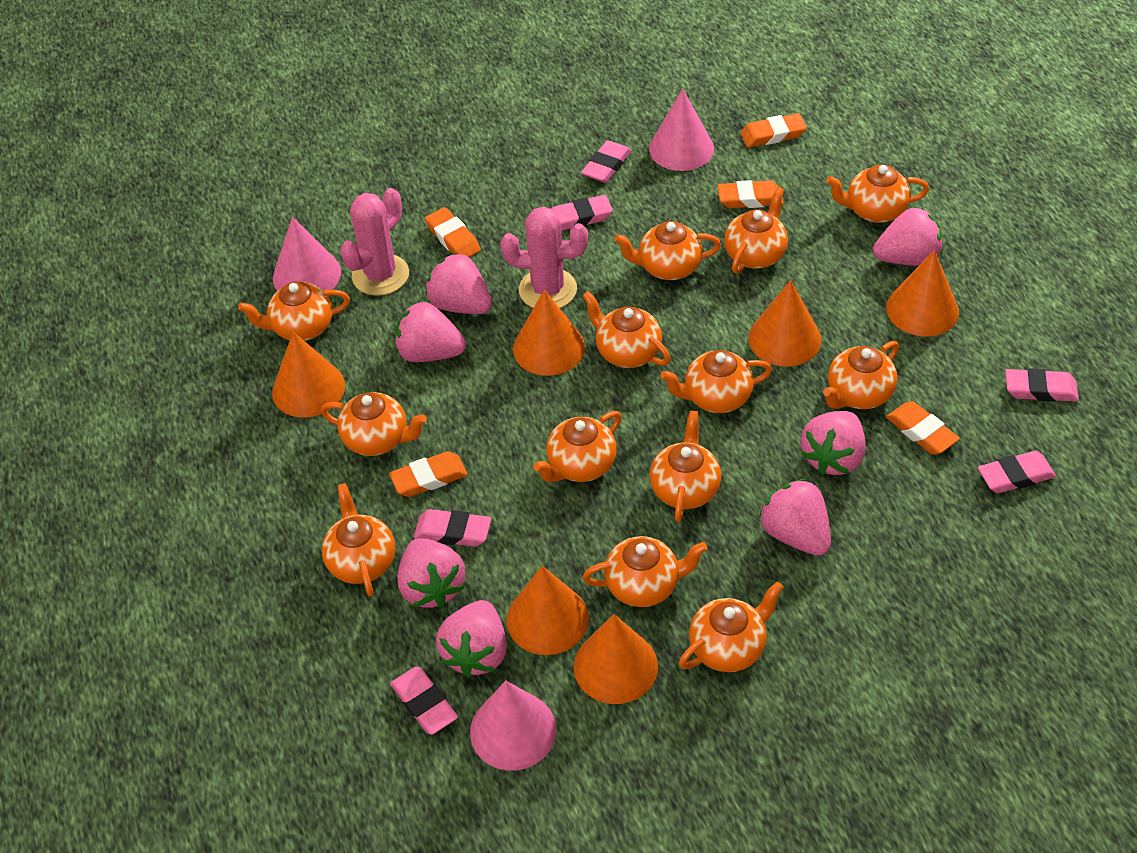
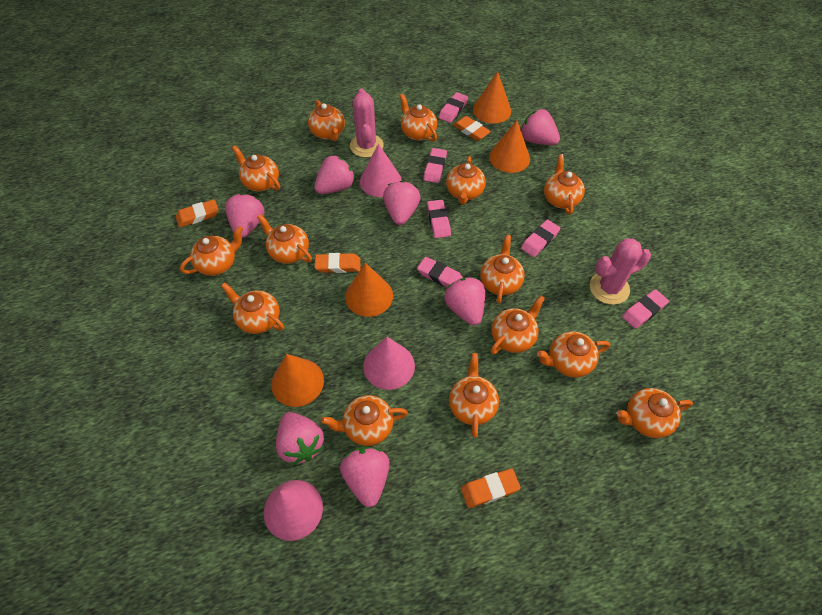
orange cone: [272,332,345,418] [506,566,589,655] [513,290,585,376] [574,614,658,704] [748,280,821,367] [886,250,959,337] = 6 -> [271,354,324,407] [345,263,393,317] [473,71,511,124] [489,120,530,173] = 4
orange eraser: [389,451,468,497] [425,207,481,257] [717,180,783,208] [740,113,807,147] [886,401,960,455] = 5 -> [176,199,219,228] [315,253,360,273] [453,116,491,141] [461,469,521,508] = 4
orange teapot: [238,281,350,341] [321,392,427,456] [322,483,395,596] [533,411,622,482] [582,291,671,368] [583,536,707,607] [614,221,721,280] [650,410,721,522] [661,350,772,413] [679,582,783,672] [724,187,788,274] [823,341,899,409] [826,165,929,223] = 13 -> [180,226,243,276] [221,282,284,334] [232,145,280,192] [257,214,312,264] [308,100,345,141] [321,395,408,446] [399,94,437,142] [446,156,486,205] [449,353,499,438] [480,235,525,304] [491,295,545,354] [537,331,610,378] [544,154,585,215] [617,388,693,438] = 14

